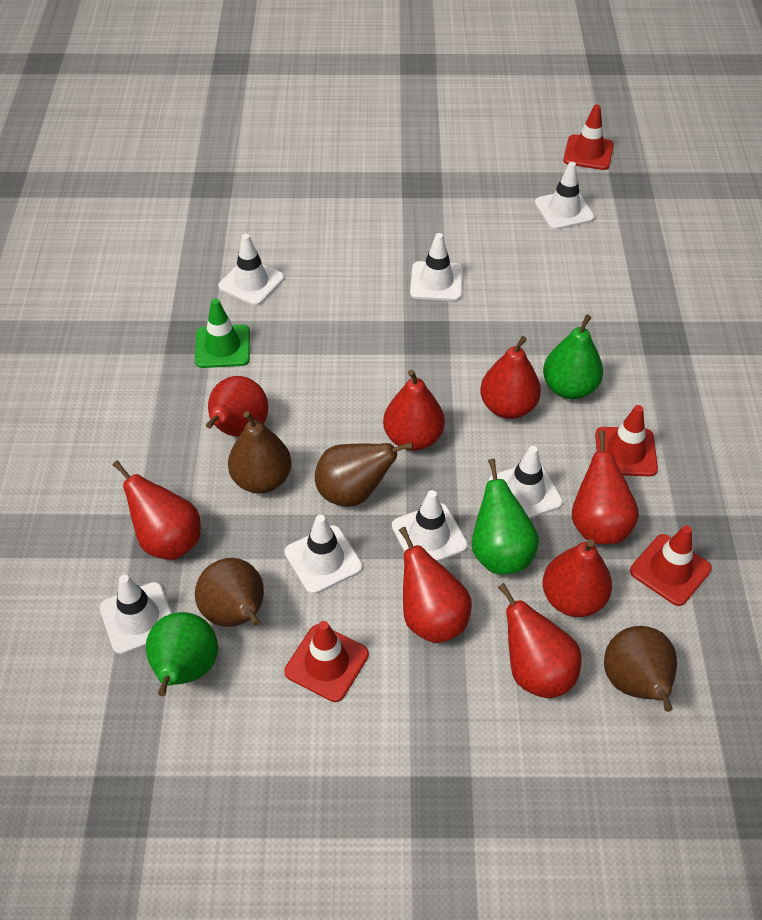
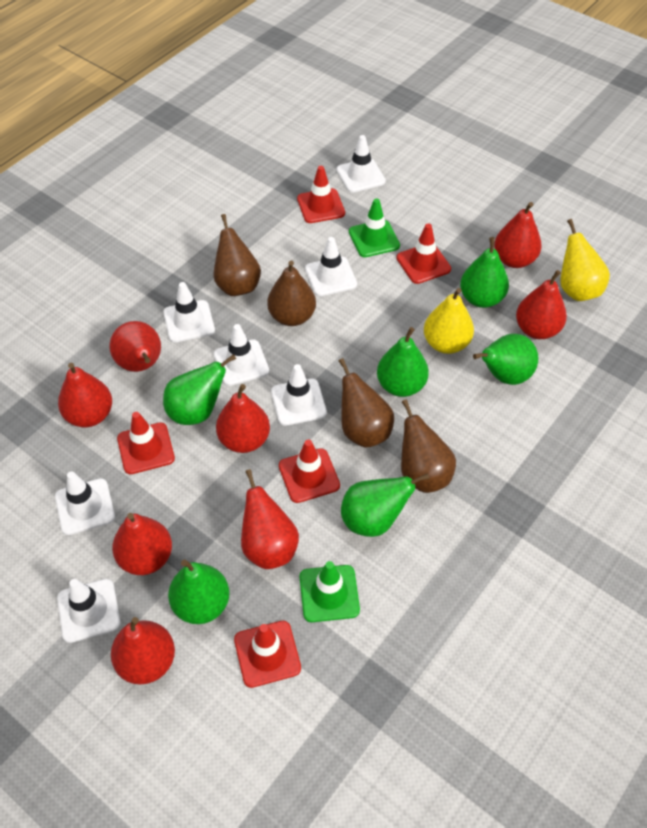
green pear: [146,612,218,696] [472,459,539,574] [543,314,603,399] = 3 -> [163,354,236,425] [168,559,229,624] [341,473,430,537] [377,327,429,397] [460,237,509,308] [473,333,538,385] = 6
green traffic cone: [195,298,250,368] = 1 -> [300,561,360,622] [349,198,400,257] = 2
red traffic cone: [284,621,369,702] [563,104,614,170] [595,405,658,476] [630,525,712,606] = 4 -> [117,412,175,474] [234,621,301,688] [279,440,340,503] [297,166,345,223] [396,224,451,284] = 5
yellow pear: none = 0 -> [424,288,474,354] [560,219,610,301] = 2

